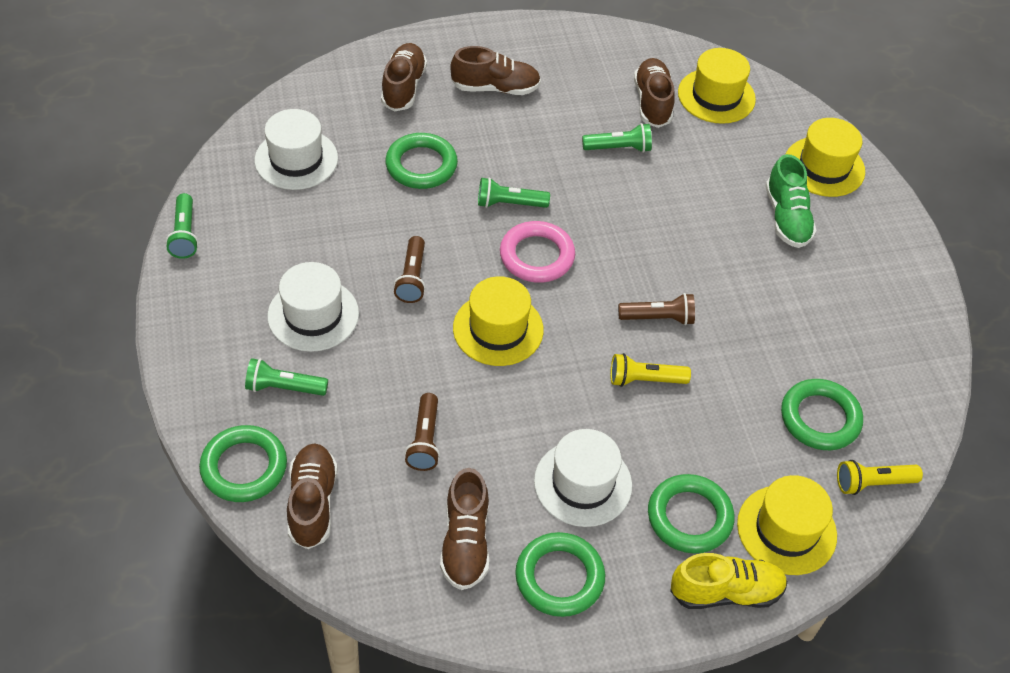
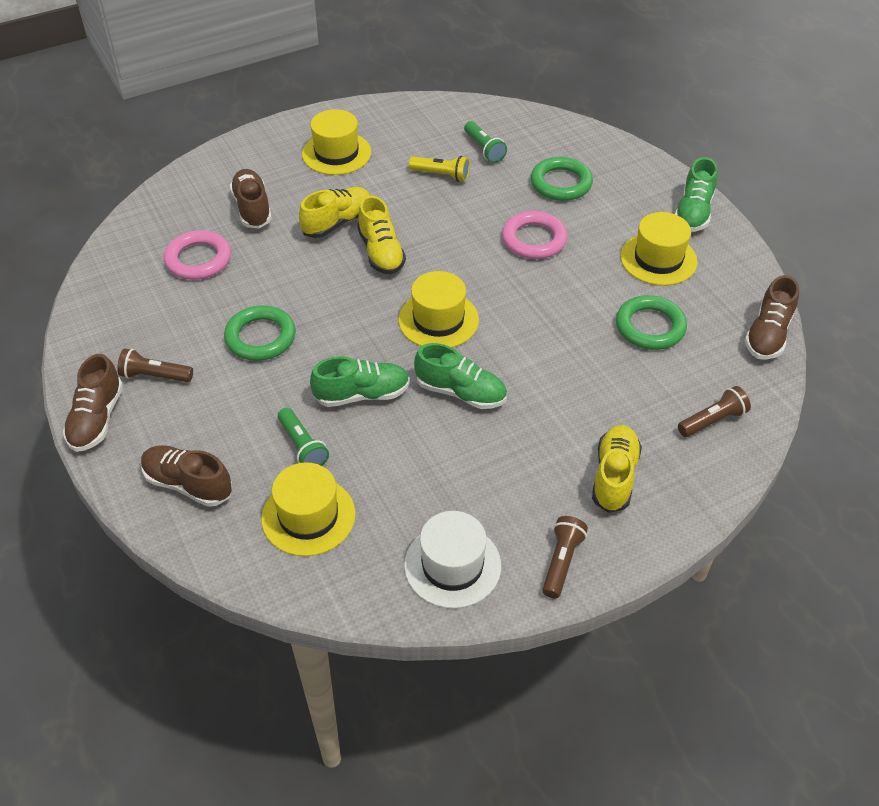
brown shoe: [287,443,338,549] [381,43,427,111] [440,468,489,590] [450,46,541,95] [634,58,675,128] = 5 -> [63,354,123,452] [141,445,232,507] [230,169,272,228] [745,275,799,360] = 4
green flashlight: [166,193,198,259] [245,358,328,396] [478,177,550,208] [582,123,652,153] = 4 -> [278,408,329,466] [464,121,507,163] = 2
green ring: [199,425,287,502] [385,133,458,189] [515,532,605,617] [648,474,734,554] [781,379,863,450] = 5 -> [224,305,296,361] [531,157,593,201] [616,295,687,350] = 3
green shoe: [765,154,816,248] = 1 -> [310,356,410,407] [414,343,507,409] [675,157,718,232] = 3
pink ring: [500,221,575,283] = 1 -> [164,230,231,280] [502,211,567,259] = 2
white hat: [255,109,338,190] [267,262,359,352] [534,429,632,527] = 3 -> [404,511,501,609] = 1
yellow flashlight: [610,353,691,387] [837,460,923,495] = 2 -> [409,156,470,182] = 1
yellow shoe: [670,553,788,609] = 1 -> [299,187,370,238] [357,196,406,274] [592,425,642,513] = 3

